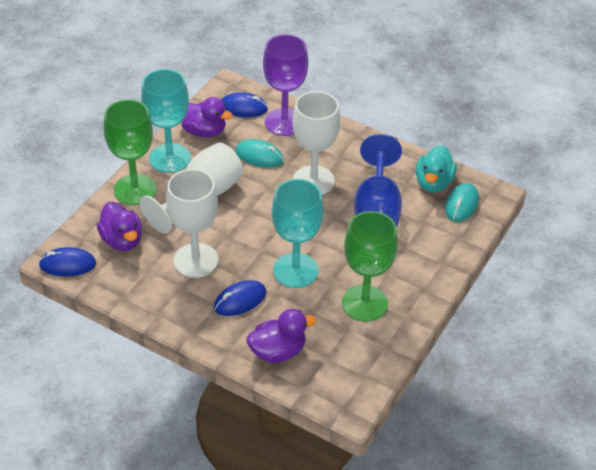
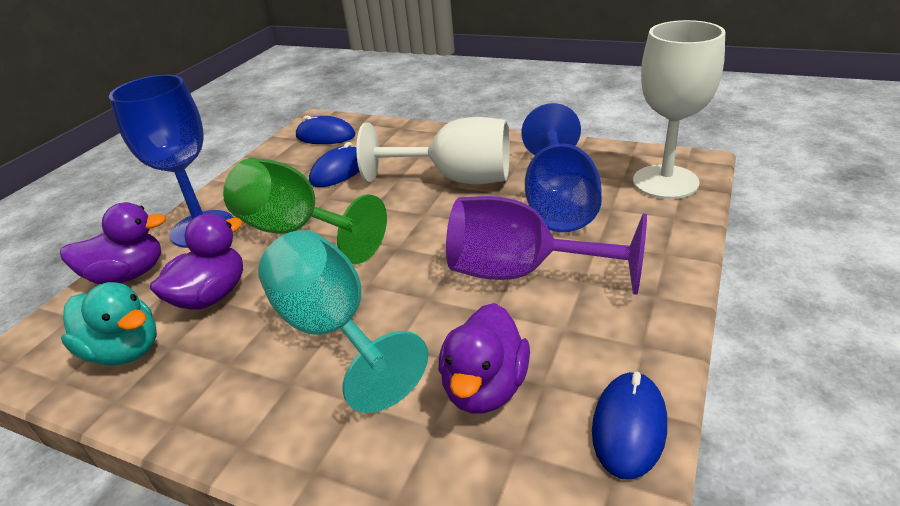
blue goblet: [354,134,402,227] = 1 -> [109,75,233,248] [522,103,602,232] = 2
green goblet: [104,99,157,205] [342,211,398,322] = 2 -> [223,158,387,264] = 1
turquoise goblet: [141,69,191,173] [272,179,324,288] = 2 -> [258,230,428,413] = 1
turquoise mouse: [235,139,284,167] [445,183,479,222] = 2 -> none = 0
white goblet: [140,142,243,234] [166,169,219,278] [292,91,340,195] = 3 -> [356,117,510,184] [633,20,725,199] = 2

